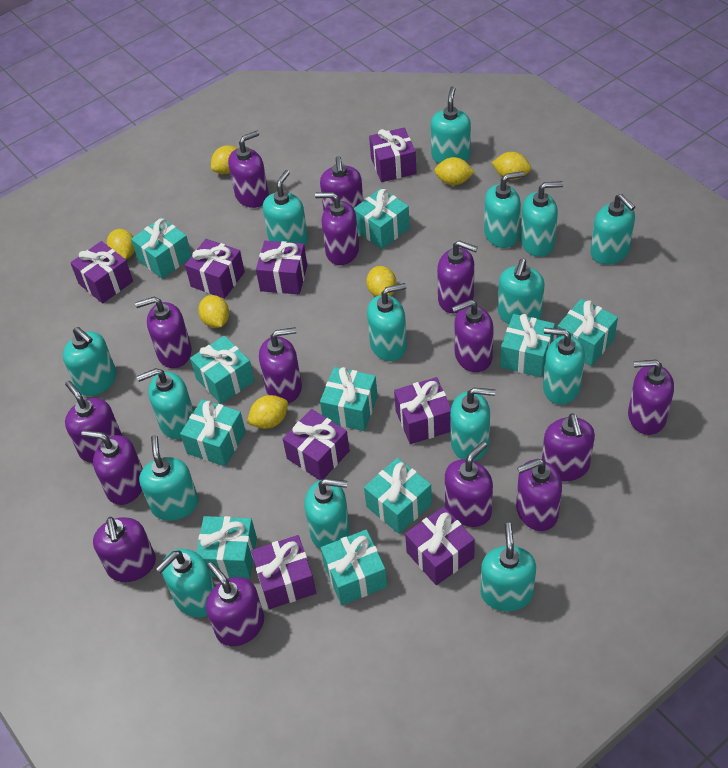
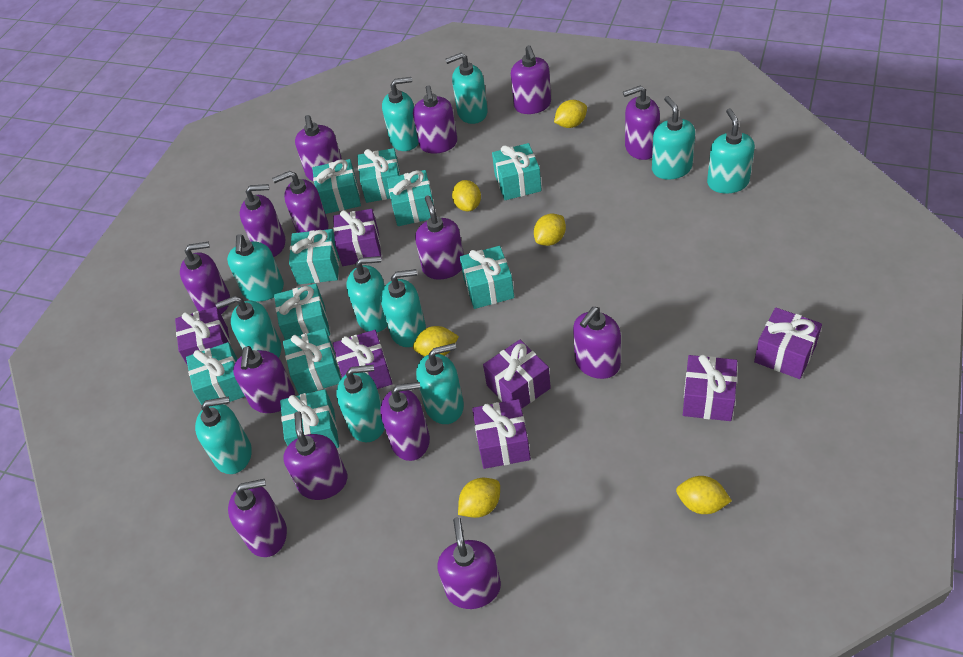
purple gift: [70,241,133,303] [185,239,245,299] [251,535,316,609] [256,241,307,295] [283,409,350,480] [369,128,416,182] [394,377,451,444] [405,507,475,585] = 8 -> [175,307,231,366] [333,209,382,266] [333,330,393,389] [472,399,531,469] [483,340,551,408] [683,354,737,421] [754,308,822,379] = 7
purple soap dispenser: [65,381,122,463] [81,430,143,505] [93,517,156,582] [135,297,192,368] [206,562,264,646] [228,131,269,208] [259,327,302,403] [315,192,359,265] [320,156,364,211] [437,240,478,313] [445,442,493,527] [452,300,494,372] [516,459,562,531] [542,413,595,482] [628,360,674,435] = 15 -> [180,242,230,314] [228,479,287,557] [233,346,295,413] [240,184,285,257] [272,171,329,233] [283,412,347,500] [295,115,342,181] [380,382,430,461] [413,85,457,154] [415,195,464,280] [438,517,501,609] [511,45,551,114] [573,307,621,379] [623,85,660,160] = 14
turquoise soap dispenser: [63,327,116,396] [137,368,194,439] [139,435,198,521] [156,549,215,617] [263,170,308,246] [305,478,350,549] [367,283,407,361] [431,86,471,164] [450,387,496,461] [481,523,536,612] [484,171,524,248] [498,259,545,324] [520,181,563,257] [543,328,585,405] [590,194,635,265] = 15 -> [195,396,252,474] [216,296,281,358] [227,234,284,302] [336,364,385,442] [346,256,388,332] [381,269,426,347] [382,77,419,151] [416,343,464,424] [445,53,488,124] [652,96,695,180] [707,108,755,193] = 11
yellow lemon: [106,229,135,259] [198,295,229,328] [211,145,238,174] [247,395,288,429] [366,266,397,297] [434,157,474,185] [492,152,531,180] = 7 -> [413,326,459,357] [452,180,481,211] [458,478,500,518] [534,214,566,246] [554,100,587,128] [676,476,732,514] = 6

